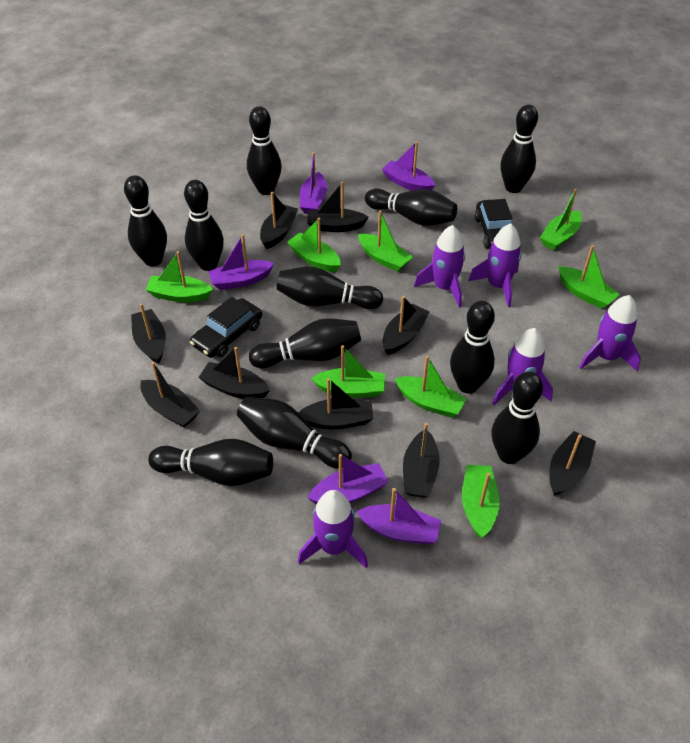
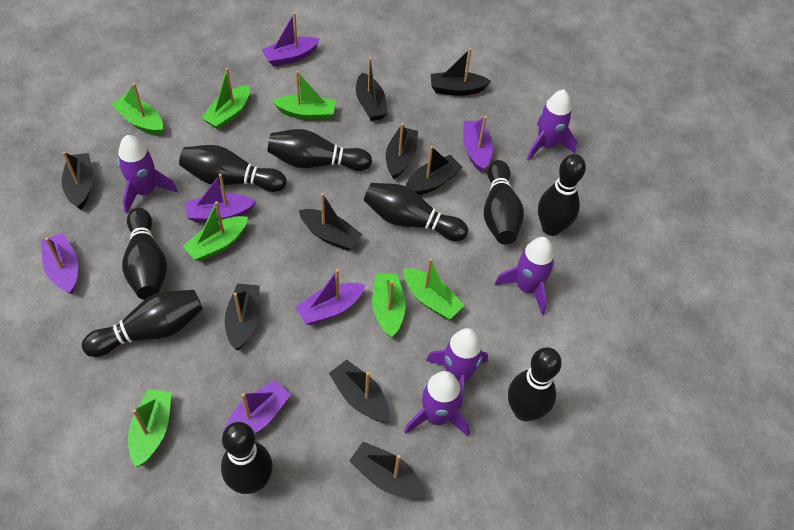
black bowling pin: [124,175,167,266] [148,439,273,486] [184,180,224,271] [237,397,352,468] [247,106,282,195] [249,318,361,368] [277,267,383,309] [365,188,457,226] [450,301,495,394] [491,372,543,464] [500,105,538,193] = 11 -> [82,290,203,357] [122,208,167,300] [179,145,286,192] [221,422,273,494] [267,129,372,171] [364,183,468,241] [484,160,524,245] [508,347,562,421] [538,154,586,236] = 9
black car: [190,297,262,358] [475,199,512,249] = 2 -> none = 0
green boat: [146,251,213,302] [287,218,341,272] [311,345,385,398] [358,211,413,272] [395,356,467,418] [462,465,500,538] [540,188,582,250] [558,245,620,309] = 8 -> [112,83,163,136] [128,389,172,467] [183,201,248,261] [201,68,250,130] [272,71,336,120] [372,273,406,338] [403,258,464,320] = 7
purple boat: [208,234,274,290] [300,152,327,214] [307,454,389,504] [356,488,441,544] [382,141,435,191] = 5 -> [41,233,78,294] [186,174,256,222] [223,380,291,433] [262,12,320,67] [295,269,365,325] [463,116,493,172] = 6

